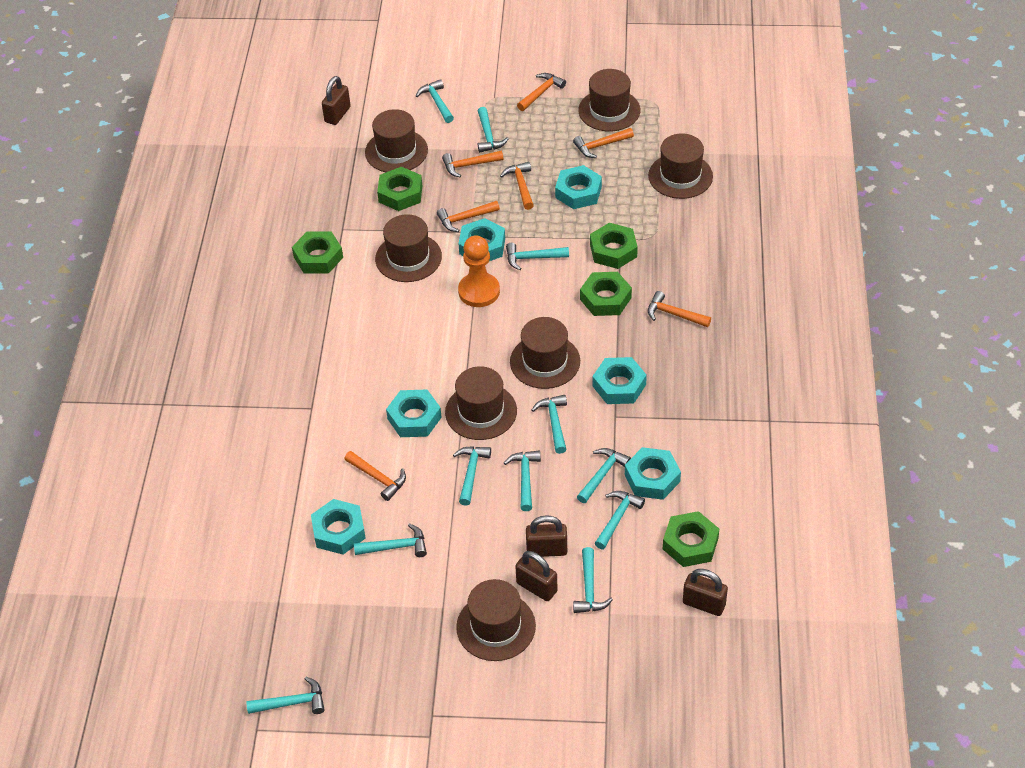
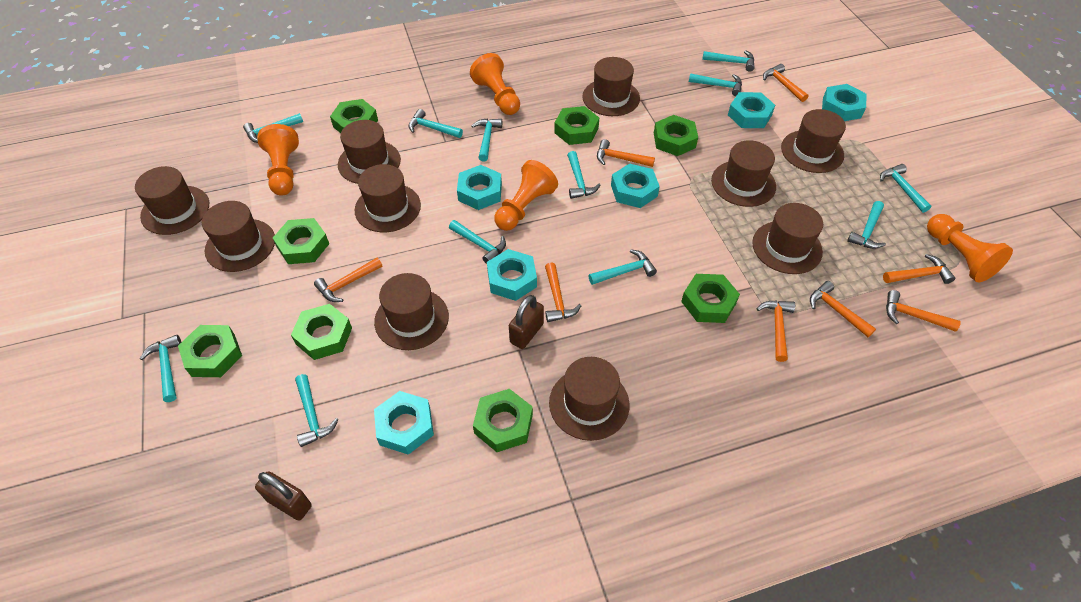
brown hat: [365,109,428,172] [375,214,442,282] [445,366,517,440] [456,579,536,661] [510,317,580,389] [578,69,640,131] [648,133,713,199] = 7 -> [135,166,209,235] [202,201,275,272] [338,120,401,184] [355,164,421,232] [374,273,449,350] [549,357,630,441] [582,57,640,116] [711,140,776,207] [752,203,823,274] [781,109,846,173] = 10
brown padlock: [322,76,350,125] [515,551,558,601] [526,515,567,557] [683,569,728,616] = 4 -> [255,471,312,520] [509,295,544,349] = 2
green nut: [292,231,343,273] [377,167,422,211] [580,272,632,316] [590,223,638,269] [663,511,719,567] = 5 -> [178,325,242,377] [273,218,329,264] [291,304,352,360] [330,99,378,133] [473,389,533,452] [554,106,599,145] [654,115,698,156] [681,274,740,323] = 8
orange hammer: [344,451,406,501] [437,201,500,232] [442,151,504,177] [500,162,534,210] [517,73,566,111] [573,128,634,158] [648,291,711,327] = 7 -> [314,258,383,302] [545,262,582,322] [597,139,655,167] [757,300,795,362] [763,64,808,102] [810,281,876,337] [883,254,955,284] [886,290,961,332] = 8
orange pawn: [458,235,500,307] = 1 -> [257,124,299,196] [470,53,520,115] [494,160,558,231] [927,214,1013,282] = 4
turquoise hammer: [246,677,325,714] [354,523,427,557] [416,79,454,123] [453,446,491,506] [478,107,508,153] [504,450,541,511] [506,243,569,270] [532,395,567,454] [573,547,613,613] [577,448,631,503] [595,491,645,549] = 11 -> [140,335,181,402] [243,113,303,143] [295,374,339,447] [409,109,463,138] [449,220,506,264] [471,118,502,161] [567,151,600,199] [588,249,657,285] [689,73,742,96] [702,50,755,72] [847,201,886,249] [880,164,931,213] = 12

